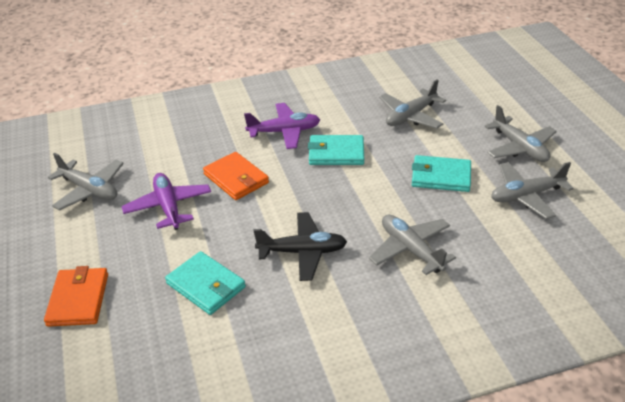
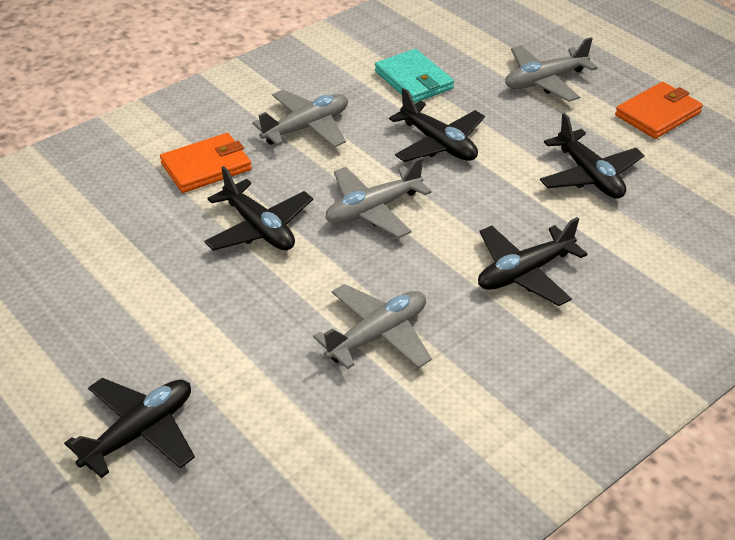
black plane: [254,212,347,281] = 1 -> [64,378,195,478] [204,166,313,251] [389,88,485,162] [478,217,587,306] [540,113,644,199] = 5
grey plane: [48,153,124,210] [369,215,456,275] [379,79,446,129] [485,105,557,162] [491,162,574,219] = 5 -> [253,90,348,147] [313,284,432,369] [325,157,431,238] [505,37,598,102] = 4
purple plane: [122,173,211,230] [244,103,320,149] = 2 -> none = 0
turquoise wallet: [165,251,246,315] [308,135,364,165] [412,155,471,192] = 3 -> [375,49,454,103] = 1

